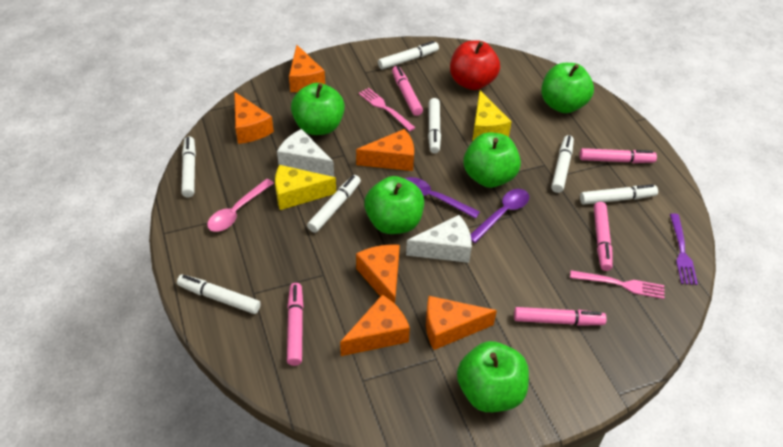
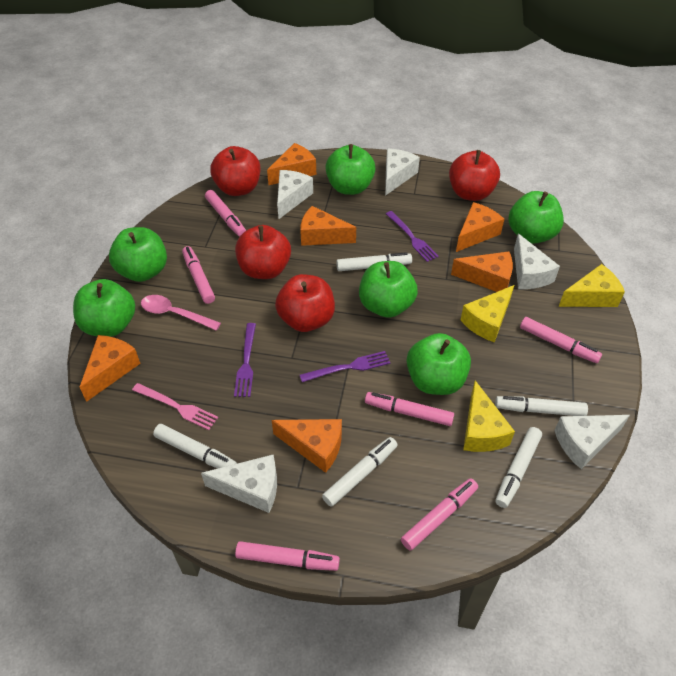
green apple: [291,83,345,135] [364,176,424,234] [457,341,529,412] [463,133,521,188] [541,63,594,113] = 5 -> [73,279,135,337] [109,227,167,282] [326,144,376,195] [359,261,418,318] [407,333,471,395] [508,191,564,244] = 6
pink fork: [359,88,415,131] [570,270,665,299] = 2 -> [132,383,218,430] = 1
pink marker: [287,283,304,366] [392,66,423,116] [514,307,607,326] [580,148,657,163] [594,202,613,271] = 5 -> [182,246,215,304] [205,190,246,237] [235,541,340,571] [365,392,454,426] [401,478,478,551] [520,317,602,363] = 6
purple fork: [670,213,698,285] = 1 -> [234,323,256,397] [300,351,390,382] [386,211,439,262] = 3
purple spoon: [404,177,480,219] [470,189,529,243] = 2 -> none = 0
red apple: [450,41,500,90] = 1 -> [210,146,260,196] [235,225,291,279] [275,274,335,332] [449,150,500,201] = 4
white cheese: [277,129,334,177] [406,215,472,263] = 2 -> [201,455,277,513] [277,170,313,219] [385,148,420,196] [514,234,560,289] [554,415,630,469] = 5
white marker: [177,274,261,314] [181,136,196,197] [307,175,361,233] [378,41,439,69] [428,98,441,153] [551,135,574,193] [580,184,658,205] = 7 -> [153,424,237,468] [322,437,397,507] [336,252,412,271] [495,396,588,416] [495,427,542,508] = 5
yellow cheese: [275,165,336,210] [472,91,512,141] = 2 -> [460,285,514,343] [463,380,515,452] [558,264,625,307] = 3

